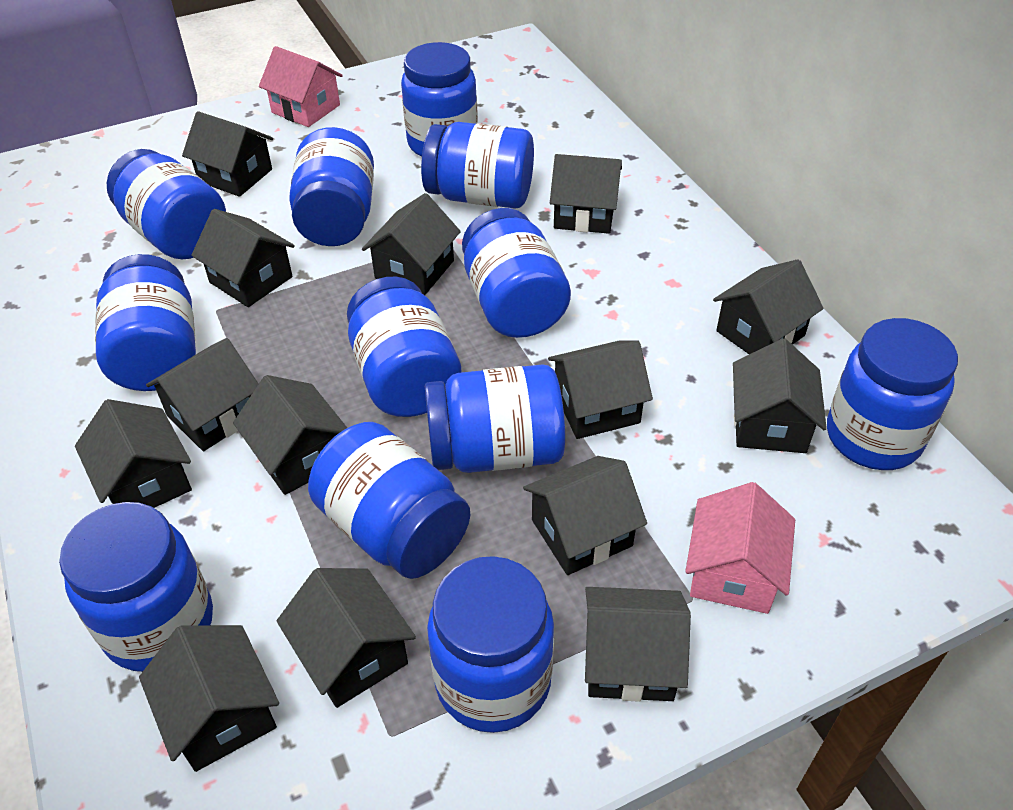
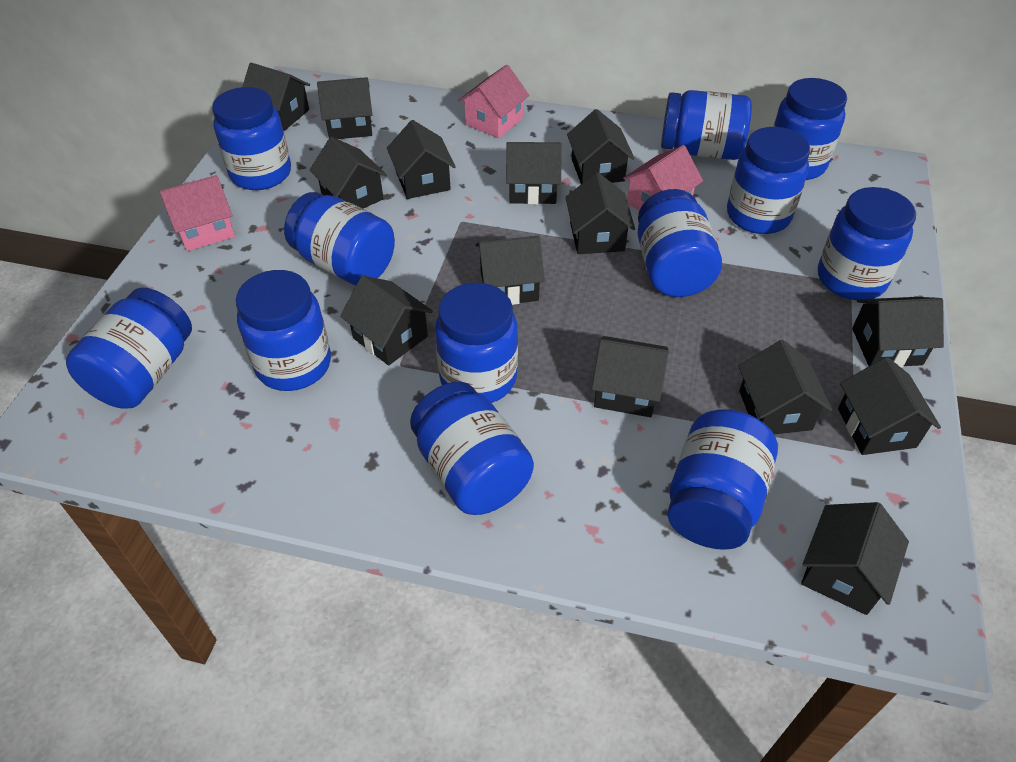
pink house: [259,46,343,127] [685,482,795,614] = 2 -> [160,175,235,251] [458,65,529,138] [623,145,703,211] = 3

